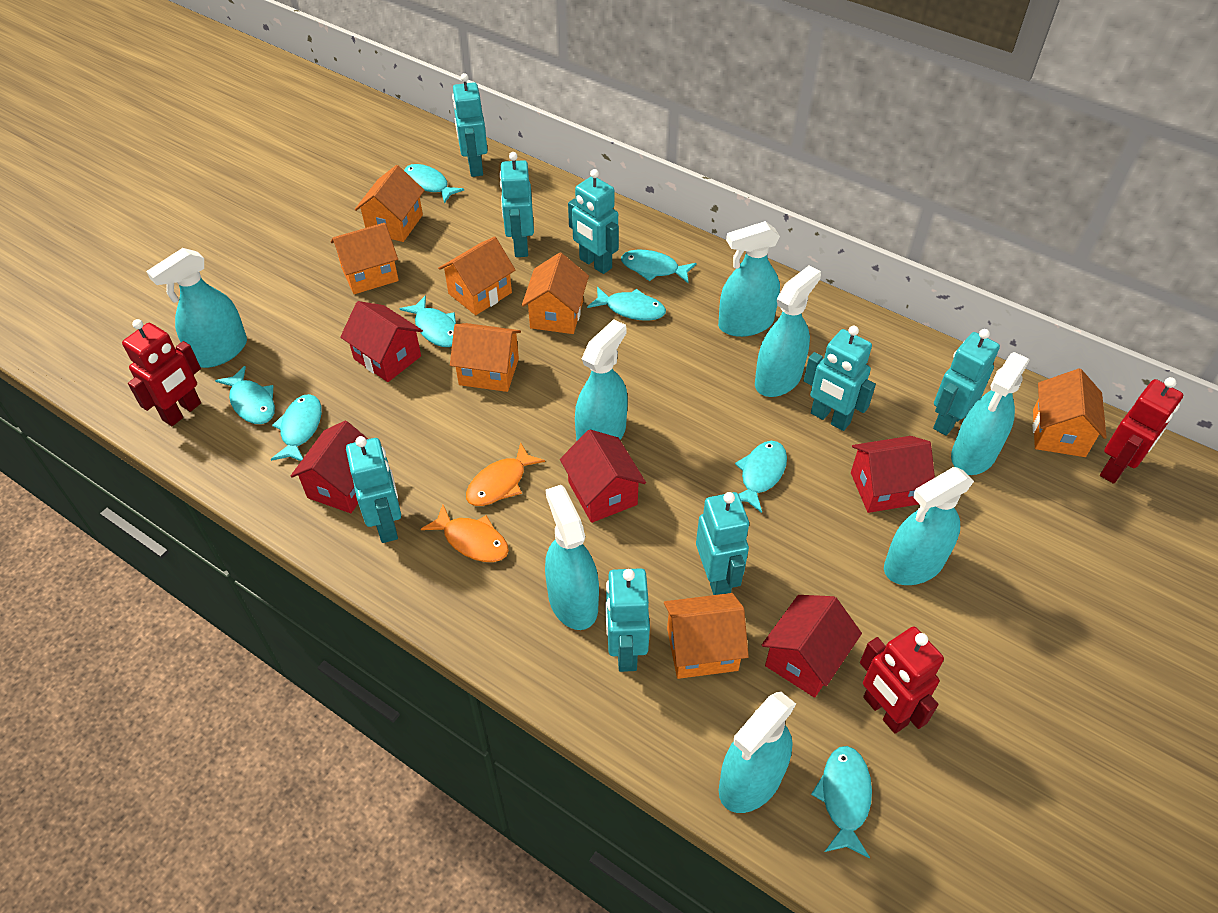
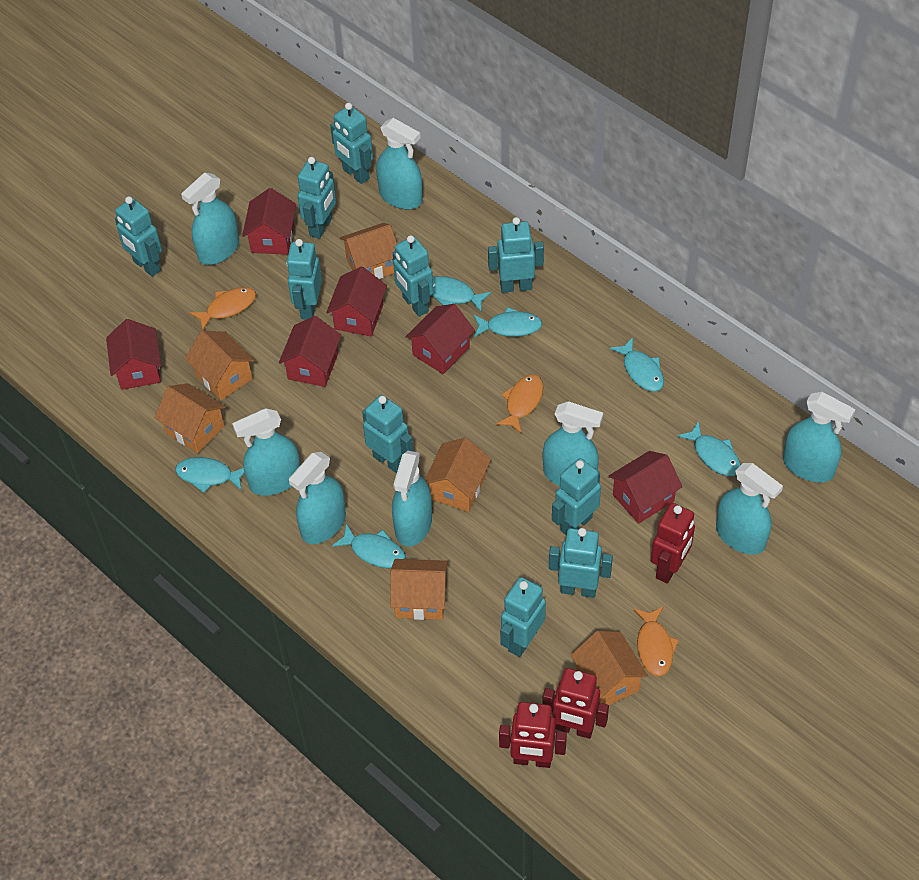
orange fish: [421,505,509,562] [466,442,545,506] = 2 -> [190,287,256,331] [496,374,543,434] [633,606,679,677] = 3
orange house: [331,223,399,294] [355,165,425,242] [438,236,516,315] [450,323,521,392] [522,253,589,334] [664,593,749,679] [1033,368,1107,457] = 7 -> [154,383,226,453] [185,331,254,400] [340,223,397,279] [390,559,448,620] [425,437,491,512] [571,631,648,705] = 6
red house: [291,421,368,513] [340,301,423,382] [560,429,646,523] [762,595,862,698] [851,436,935,513] = 5 -> [106,319,161,390] [242,188,296,255] [279,316,341,387] [326,266,387,337] [406,304,475,374] [609,451,682,524] = 6
turquoise fish: [215,366,275,424] [271,394,322,461] [400,295,456,347] [404,164,464,204] [587,287,666,321] [621,250,696,283] [735,441,787,513] [811,746,872,858] = 8 -> [175,457,245,493] [332,524,406,568] [431,276,491,312] [474,307,542,337] [610,337,664,392] [677,421,741,476] = 6
turquoise robot: [346,436,401,543] [452,73,488,177] [499,152,534,257] [568,169,619,274] [605,568,650,672] [696,492,749,595] [804,326,876,431] [933,329,1000,436] = 8 -> [115,196,162,277] [286,239,322,320] [298,157,336,239] [330,103,373,184] [362,395,414,473] [393,235,434,317] [488,217,544,293] [500,577,546,657] [549,528,613,598] [552,458,601,535] = 10

